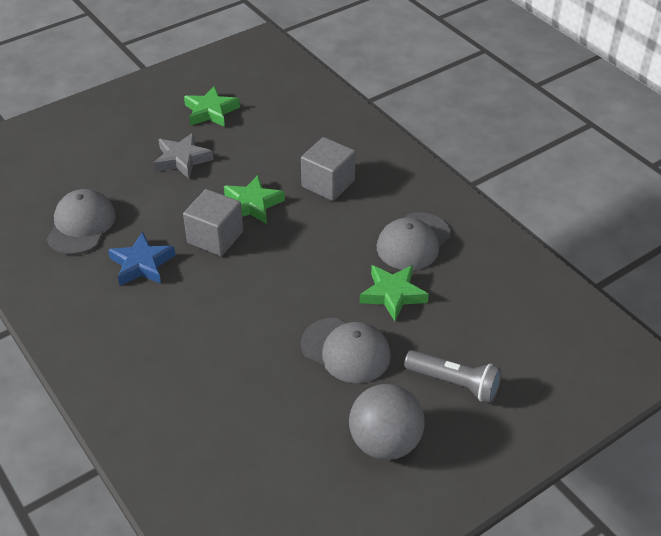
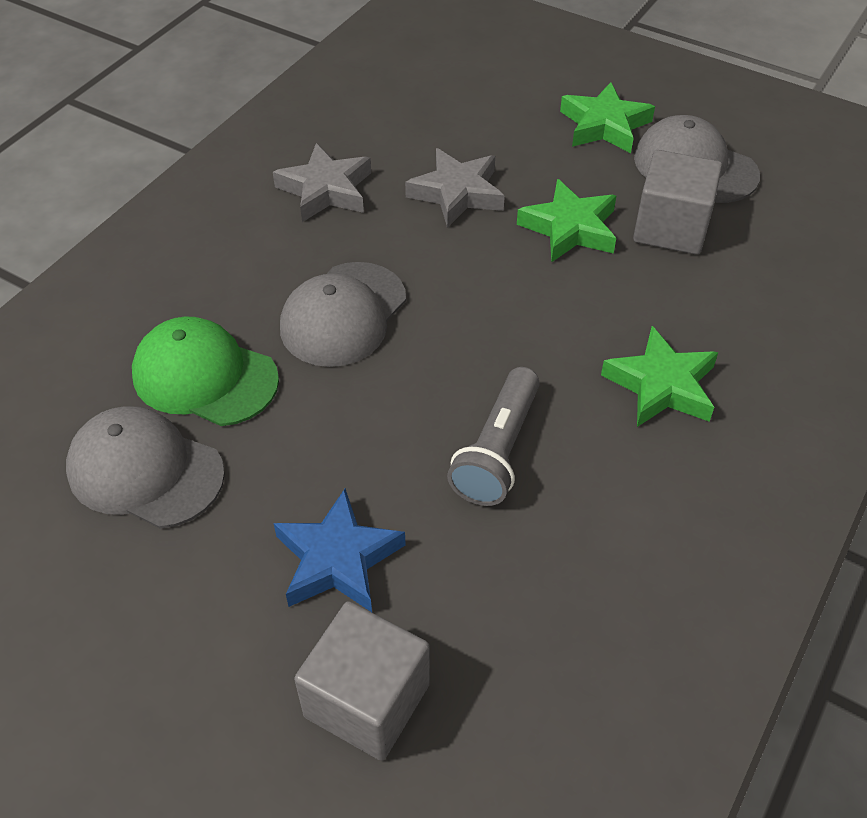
green cap: none = 0 -> [132,316,279,426] = 1
grey ball: [349,384,425,460] = 1 -> none = 0
grey star: [154,132,213,179] = 1 -> [273,143,371,222] [405,148,505,228] = 2

